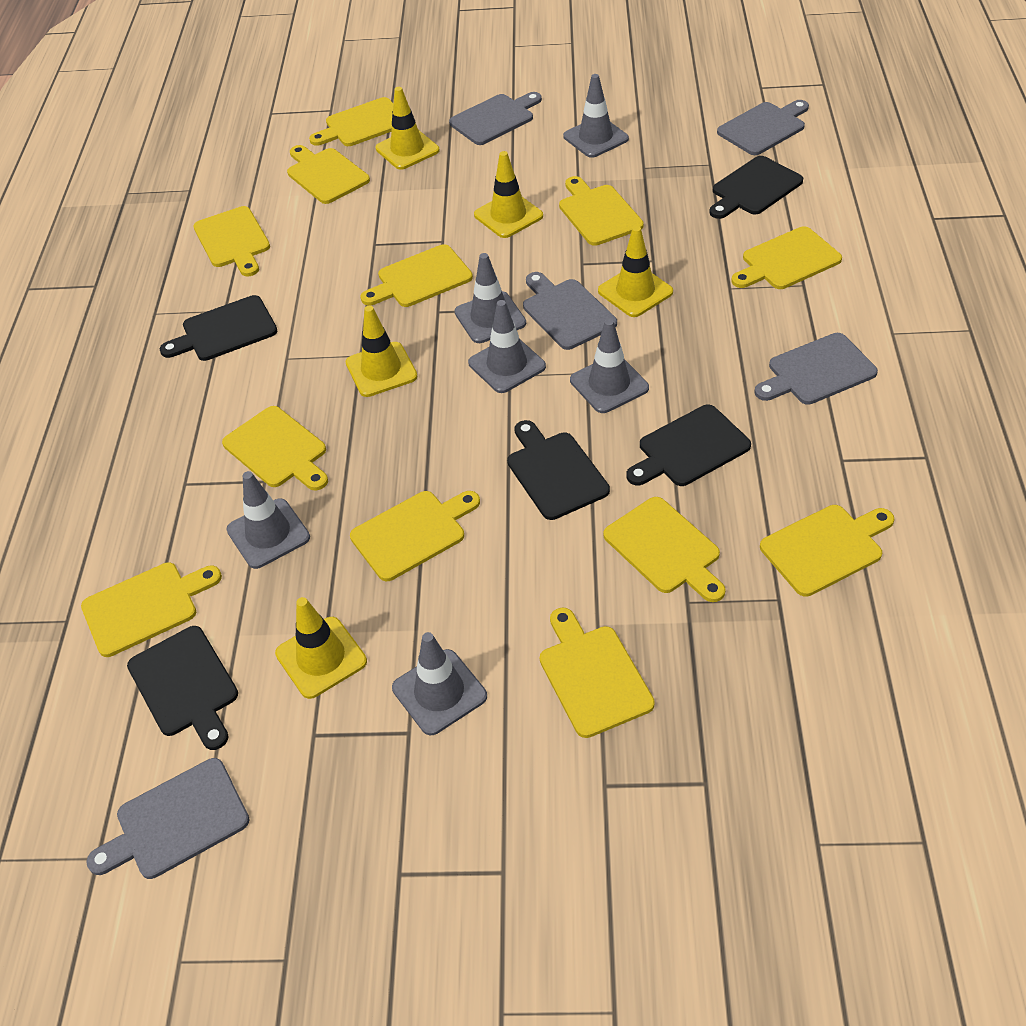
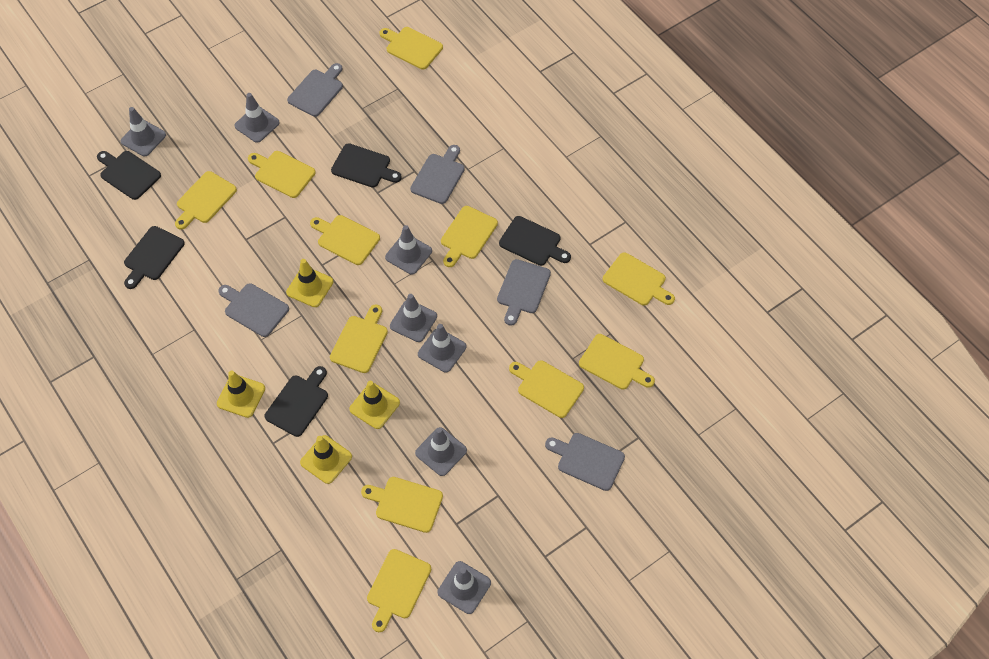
grey traffic cone: [226,471,310,569] [392,632,487,735] [455,253,526,343] [468,300,546,393] [563,74,629,158] [570,319,649,413] = 6 -> [121,107,166,156] [234,93,280,143] [385,225,432,274] [390,294,437,342] [415,427,467,476] [418,324,466,372] [438,561,491,614] = 7
yellow cutting board: [81,562,222,657] [193,206,270,276] [222,406,328,491] [287,145,370,204] [309,97,394,146] [350,491,480,581] [360,244,473,307] [540,608,655,738] [559,176,644,246] [603,497,725,602] [731,226,842,289] [760,505,894,597] = 12 -> [175,171,237,230] [248,151,316,198] [310,215,380,265] [330,304,388,373] [361,477,443,533] [367,549,431,632] [380,27,443,70] [441,206,498,267] [509,360,584,418] [579,334,655,390] [603,252,675,305] = 11
yellow traffic cone: [275,597,367,699] [345,305,418,397] [375,87,440,170] [474,151,543,238] [598,226,673,317] = 5 -> [217,370,265,418] [286,259,333,307] [300,435,352,484] [349,381,400,429] = 4

